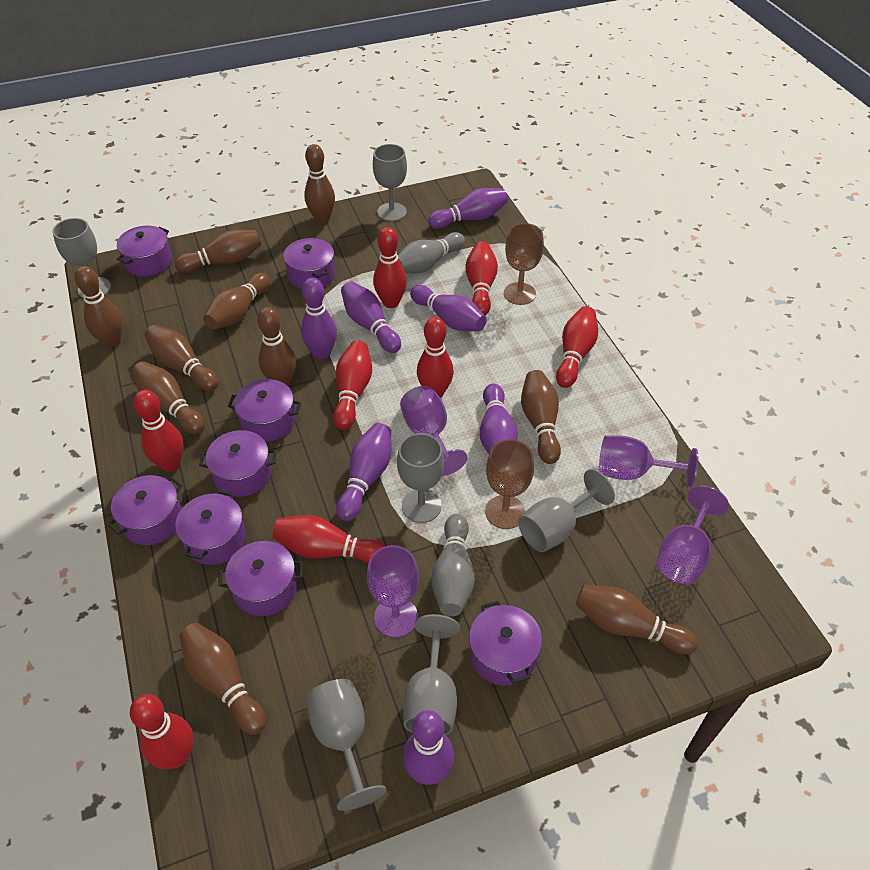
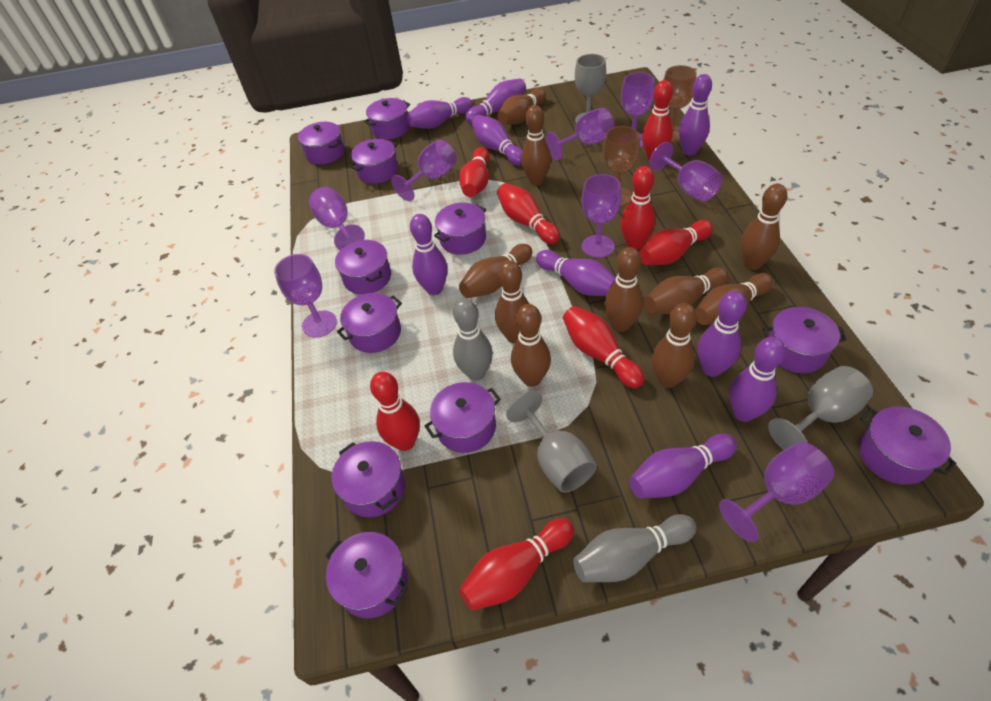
grey goblet: [53,218,111,298] [306,679,387,811] [373,144,407,221] [397,433,444,523] [403,614,460,735] [518,469,615,552] = 6 -> [506,391,597,493] [575,54,606,123] [768,366,873,450] = 3
purple bowling pin: [301,278,337,359] [336,423,391,521] [341,281,401,353] [403,710,454,785] [410,285,487,331] [428,188,508,229] [480,384,518,454] = 7 -> [407,97,473,129] [410,214,448,295] [465,78,526,124] [471,115,523,166] [536,250,616,296] [629,434,737,498] [679,74,712,156] [697,291,747,377] [729,337,786,422] = 9
purple goblet: [367,545,419,637] [400,386,468,476] [599,436,698,487] [657,485,729,584] = 4 -> [274,254,337,338] [309,187,365,250] [391,139,457,201] [545,108,615,160] [582,174,621,258] [621,72,655,148] [649,142,723,202] [719,442,835,542] = 8
purple pot: [108,475,182,545] [117,226,172,277] [175,490,246,565] [199,430,277,497] [218,541,303,616] [228,379,301,442] [283,238,335,289] [469,601,542,686] = 8 -> [298,122,345,164] [325,532,408,619] [332,441,405,517] [335,240,391,295] [337,293,402,353] [350,139,398,184] [364,98,410,139] [425,382,501,453] [434,202,486,255] [763,307,846,373] [859,406,956,485] = 11

